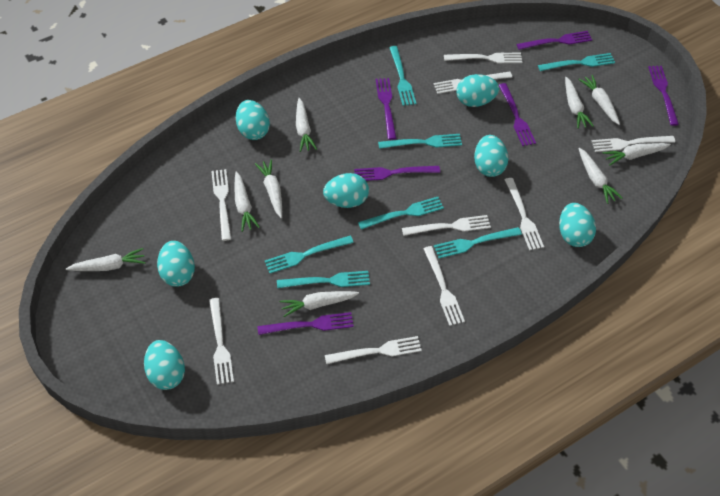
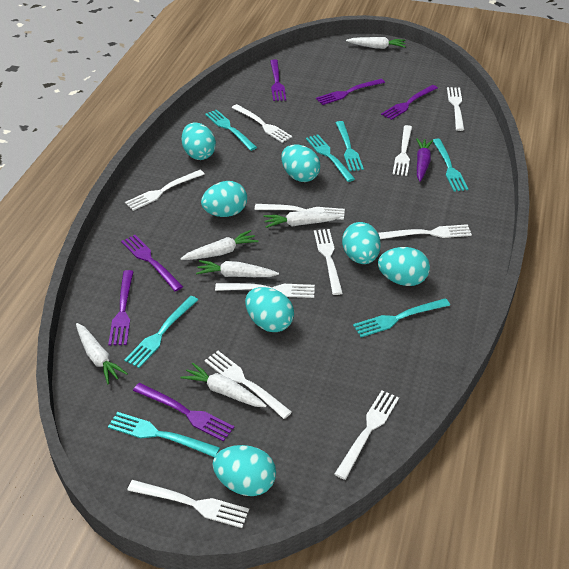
purple carrot: none = 0 -> [416,138,433,182] = 1
white carrot: [66,248,146,271] [235,172,260,232] [255,159,282,218] [280,291,359,317] [296,98,317,152] [565,77,594,129] [578,75,620,125] [578,148,622,204] [603,143,671,166] = 9 -> [76,323,128,384] [180,230,258,260] [180,362,267,407] [196,260,279,277] [264,211,341,228] [346,37,406,49] = 6
white fork: [209,298,234,385] [211,169,231,241] [325,336,422,364] [402,215,491,236] [423,246,465,326] [433,72,512,94] [444,53,522,63] [505,178,544,250] [592,136,675,152] = 9 -> [125,170,204,211] [127,480,249,528] [204,351,292,419] [215,283,315,298] [232,104,292,143] [255,204,345,220] [314,229,343,295] [335,390,399,480] [378,224,472,239] [393,125,412,176] [447,87,464,131] = 11

